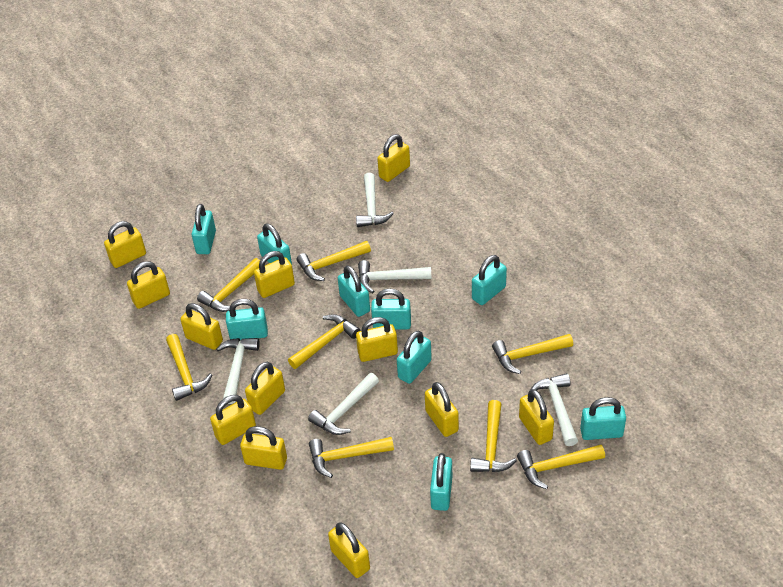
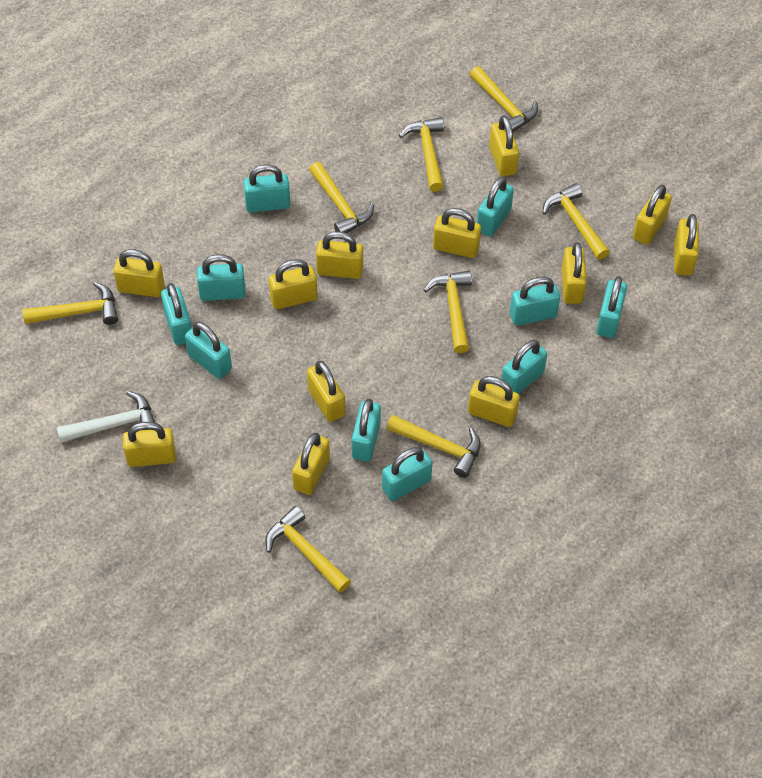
turquoise padlock: [192,204,216,254] [226,299,268,340] [257,224,292,265] [338,265,370,317] [371,288,411,329] [397,330,432,384] [430,453,452,511] [472,255,507,305] [580,397,626,440] = 9 -> [161,283,192,345] [185,322,232,379] [197,254,246,301] [243,164,290,213] [352,399,381,462] [382,447,432,501] [477,176,514,237] [501,340,547,394] [510,276,560,326] [596,276,627,338] = 10
white hammer: [217,338,260,404] [308,373,379,435] [356,173,394,227] [358,260,431,294] [531,373,578,446] = 5 -> [57,391,155,443] = 1

